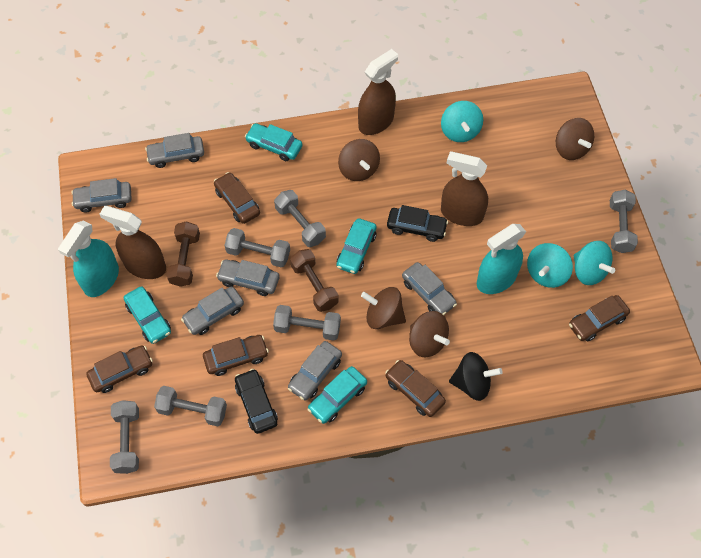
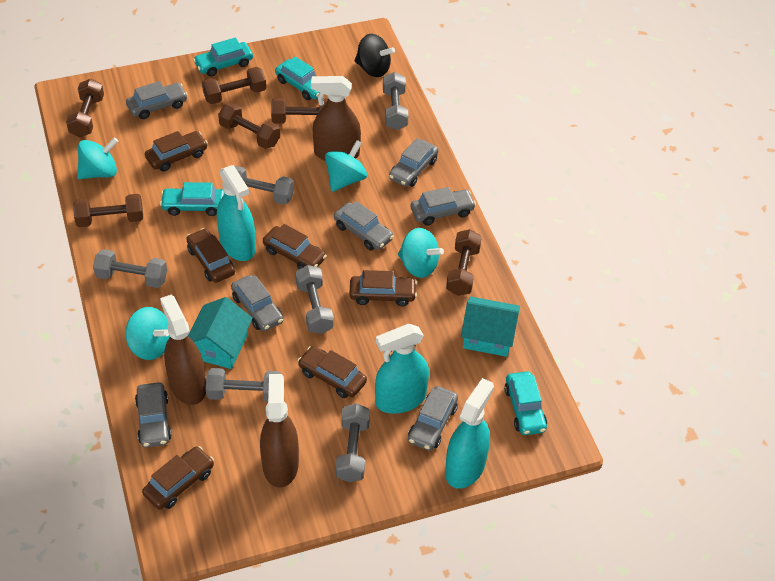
black car: [235,369,278,434] [387,205,448,242] = 2 -> none = 0
brown car: [86,345,153,393] [203,335,269,376] [214,172,260,224] [385,360,446,417] [569,295,630,342] = 5 -> [142,446,214,510] [145,131,208,171] [186,228,235,283] [263,224,327,269] [298,346,367,398] [349,270,417,306] = 6
brown dumbbell: [166,221,200,287] [290,249,339,312] = 2 -> [66,79,104,137] [73,194,143,227] [202,67,266,104] [218,103,280,149] [271,98,328,123] [446,229,482,296] = 6
brown spinning top: [338,139,380,181] [361,287,406,329] [409,311,450,357] [556,118,594,160] = 4 -> none = 0
grey car: [71,178,132,212] [145,133,204,168] [181,287,244,335] [216,259,280,296] [288,341,342,401] [402,262,457,315] = 6 -> [126,81,188,119] [135,382,172,448] [231,275,283,331] [334,201,394,251] [389,138,438,187] [408,386,458,451] [411,187,476,226] = 7
turquoise house: none = 0 -> [188,297,253,369] [461,296,520,357] = 2
turquoise spinning top: [441,101,483,142] [527,243,573,288] [574,241,615,285] = 3 -> [77,137,119,179] [125,307,170,360] [325,140,367,192] [398,228,444,278] = 4
turquoise spray bottle: [58,221,119,297] [477,224,526,294] = 2 -> [217,165,256,261] [375,324,429,414] [445,378,494,489] = 3

